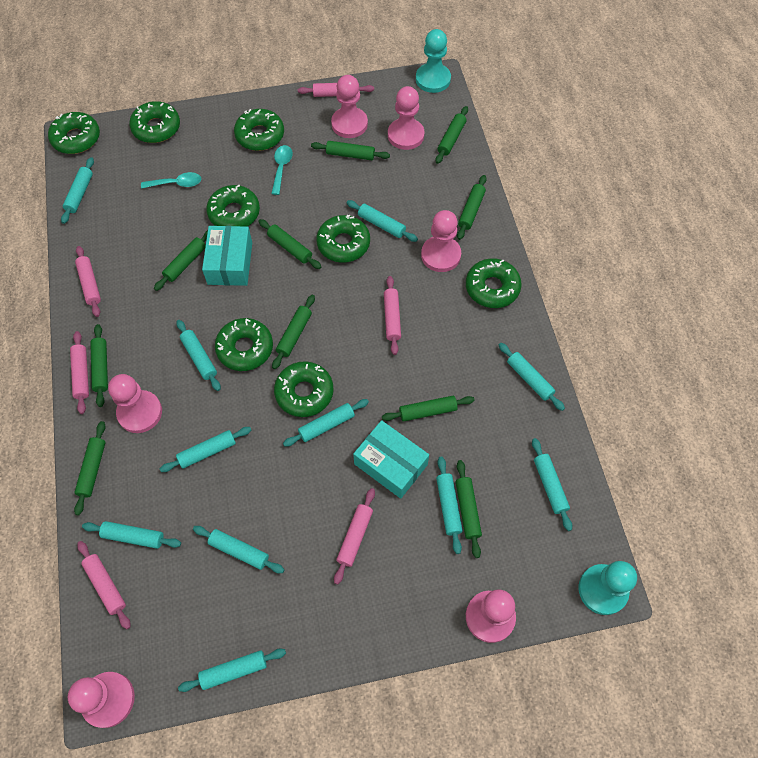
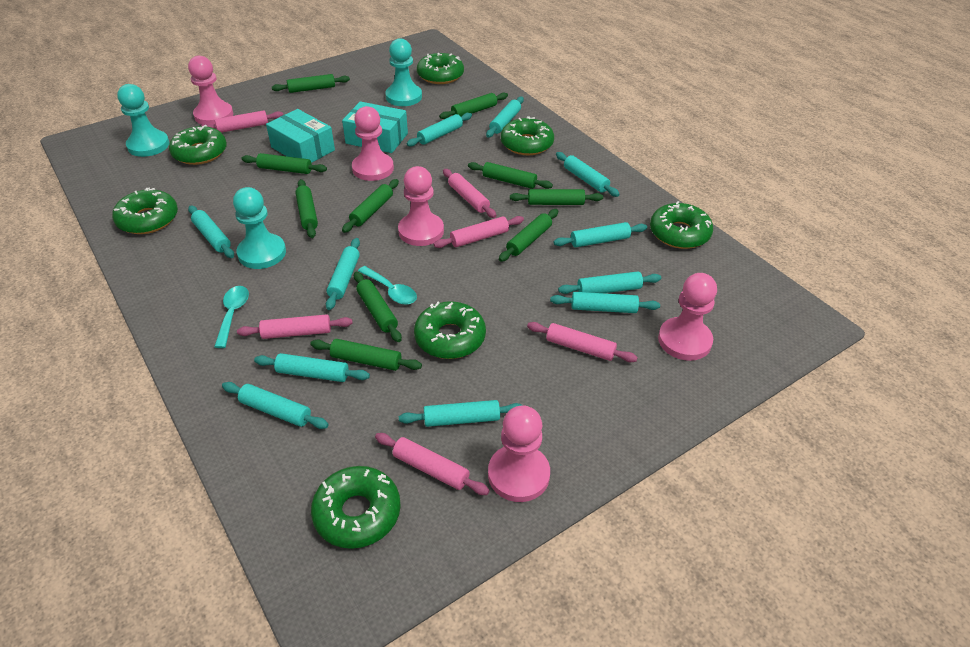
green donut: [48,112,100,154] [129,101,180,143] [206,185,260,227] [215,318,273,371] [234,109,284,151] [274,361,334,417] [316,215,370,263] [466,258,522,308] = 8 -> [112,187,178,234] [169,125,227,165] [311,466,401,549] [414,301,486,359] [417,53,464,84] [501,116,554,155] [650,201,713,249] = 7
pink pawn: [68,672,135,728] [108,374,162,433] [331,75,368,138] [388,86,424,150] [421,210,461,272] [466,589,516,643] = 6 -> [188,56,233,125] [352,106,394,181] [398,166,444,246] [488,405,550,502] [658,273,717,361] = 5
turquoise pawn: [416,29,451,93] [579,561,637,615] = 2 -> [117,84,170,157] [233,187,286,269] [385,38,422,106] = 3

